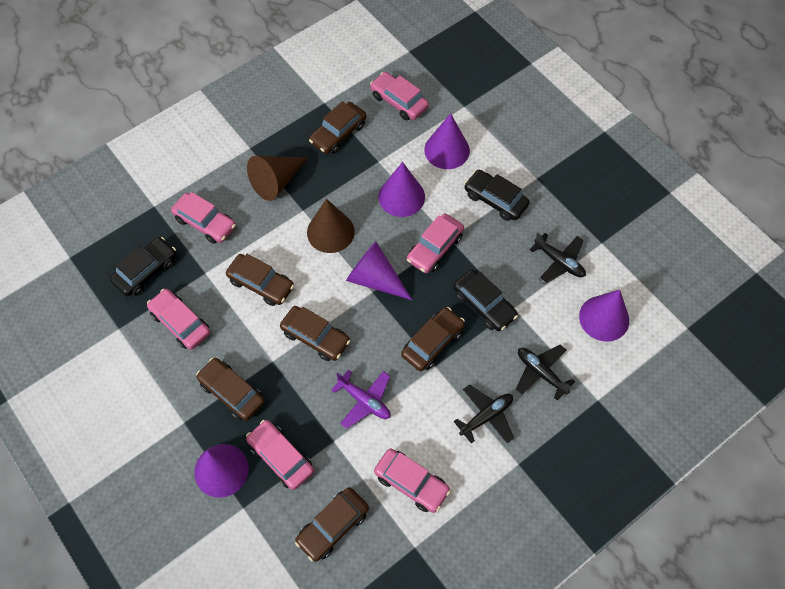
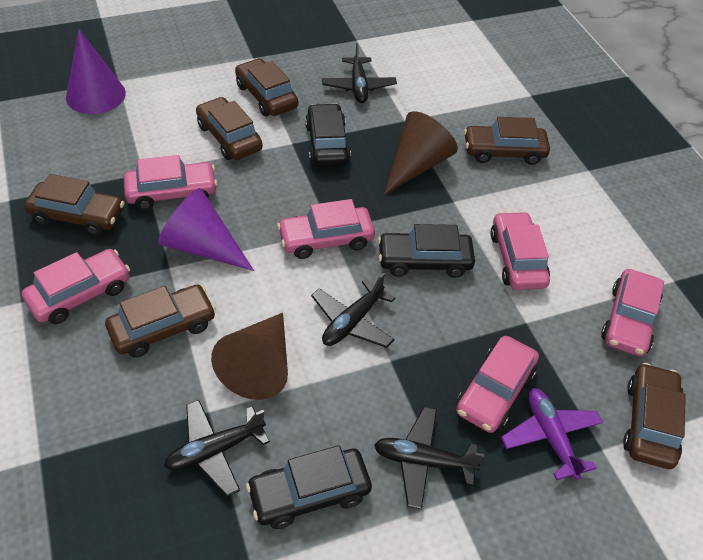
black plane: [454,385,514,444] [515,344,575,400] [530,233,586,284] = 3 -> [164,400,270,497] [311,272,395,348] [322,43,397,103] [374,407,484,509] = 4
purple cone: [194,444,249,498] [346,241,412,300] [379,162,425,217] [424,113,470,169] [579,290,629,342] = 5 -> [66,29,126,114] [158,188,254,271] = 2

